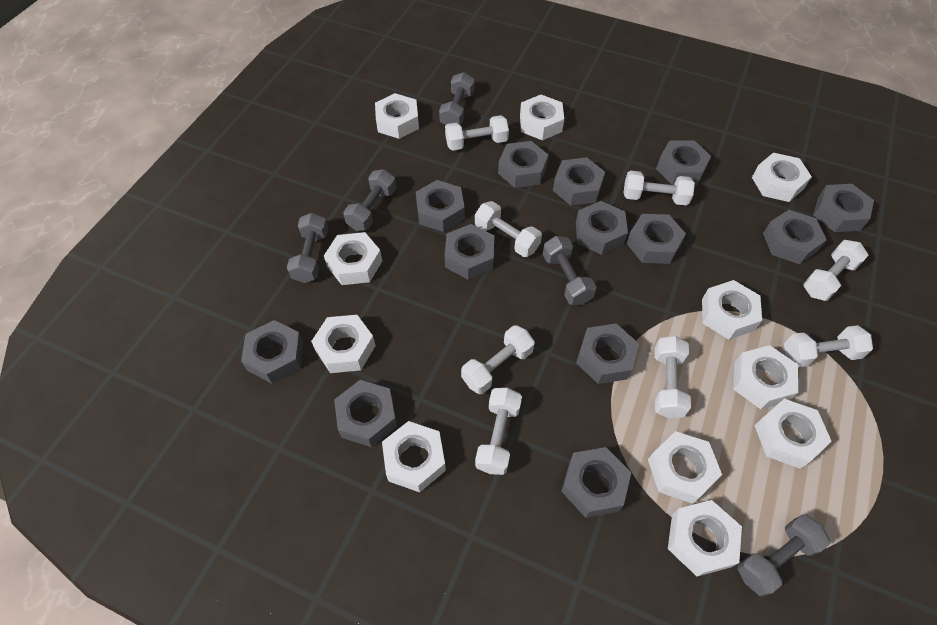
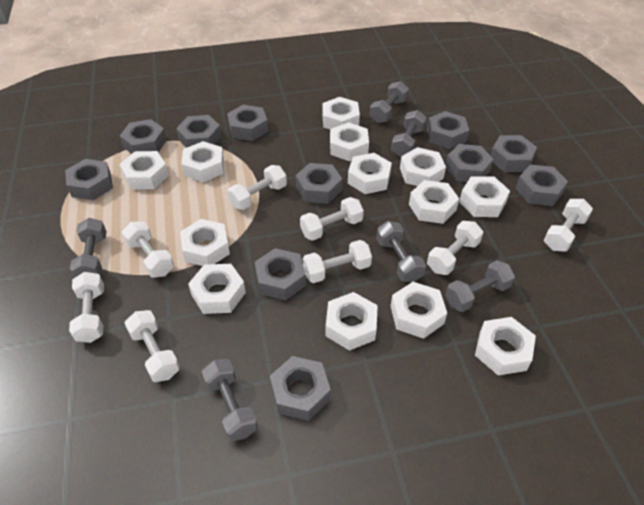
grey dumbbell: [287,213,328,283] [343,169,396,231] [439,72,475,125] [543,236,596,305] [737,514,830,596] = 5 -> [70,218,107,277] [202,359,258,441] [370,81,409,123] [376,221,426,282] [391,110,427,157] [445,260,515,312] = 6
grey nut: [241,320,303,384] [334,380,397,447] [416,180,465,232] [445,224,494,280] [498,141,548,188] [553,157,605,206] [561,447,631,518] [576,201,628,255] [576,323,639,384] [626,214,686,264] [656,140,711,185] [763,210,827,264] [813,184,874,232] = 13 -> [65,159,113,200] [120,119,167,154] [176,115,222,148] [227,105,268,141] [255,248,306,300] [270,356,331,421] [296,163,342,204] [427,111,469,149] [445,144,494,182] [490,135,537,172] [515,164,568,206] = 11
white nut: [311,315,376,373] [324,232,382,285] [375,93,419,139] [382,421,446,492] [520,95,564,140] [648,431,722,504] [668,500,742,576] [702,280,762,340] [733,345,798,409] [752,153,812,202] [755,399,832,469] = 11 -> [119,151,169,190] [180,219,230,266] [181,141,224,182] [188,264,246,314] [322,97,360,129] [326,292,378,351] [330,122,369,161] [348,153,392,194] [391,282,447,339] [400,147,446,186] [409,180,459,224] [459,176,510,217] [475,317,536,376] = 13

